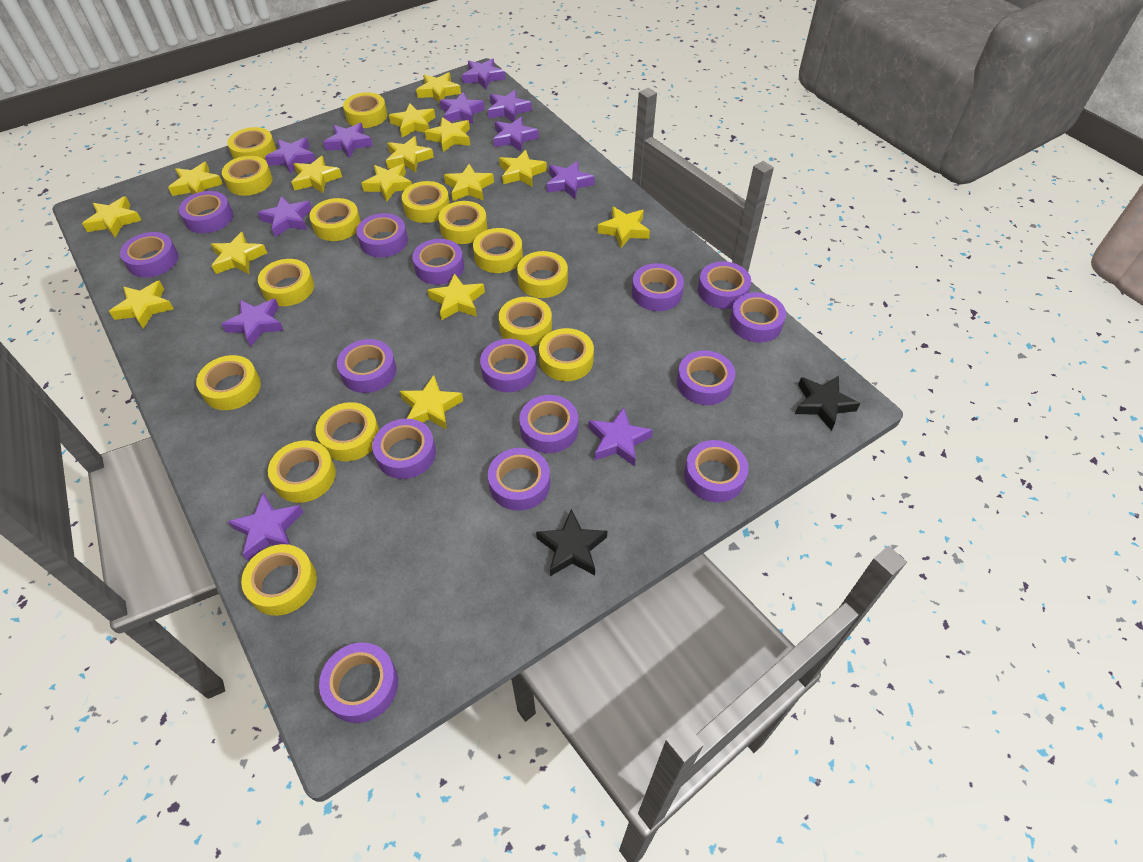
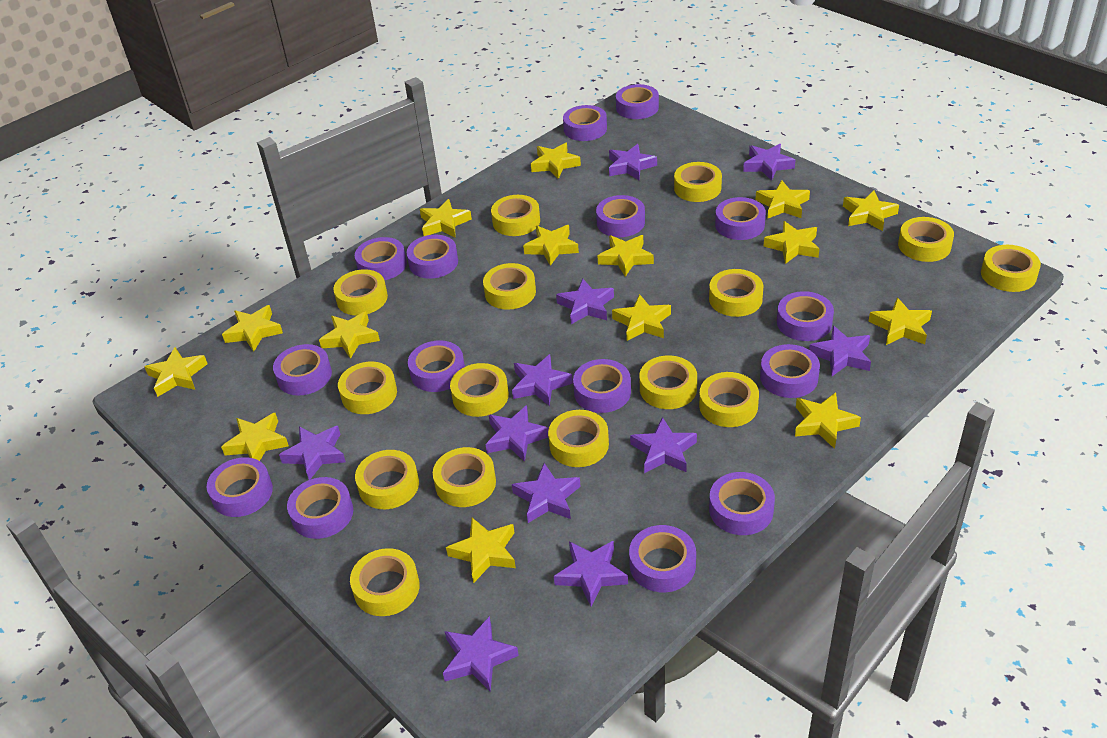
black star: [536,509,607,576] [795,376,860,431] = 2 -> none = 0

